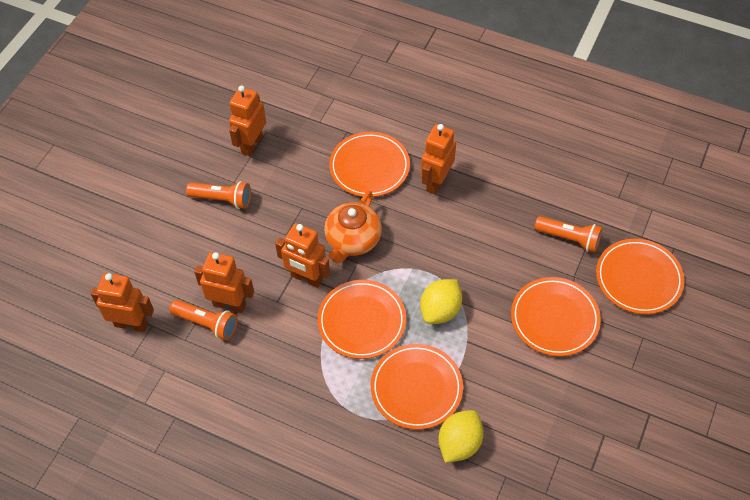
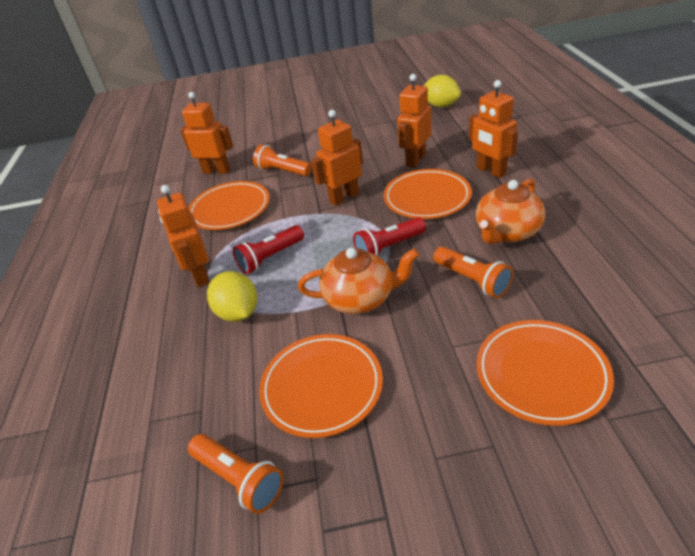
orange plate: [317,280,406,359] [329,132,410,197] [371,344,463,430] [511,277,601,356] [596,239,685,314] = 5 -> [189,181,270,230] [259,334,383,438] [384,169,472,219] [476,320,614,426] = 4
orange teapot: [324,191,382,264] = 1 -> [298,248,419,314] [476,179,545,244] = 2
red flashlight: none = 0 -> [233,225,304,274] [353,217,426,256] = 2

